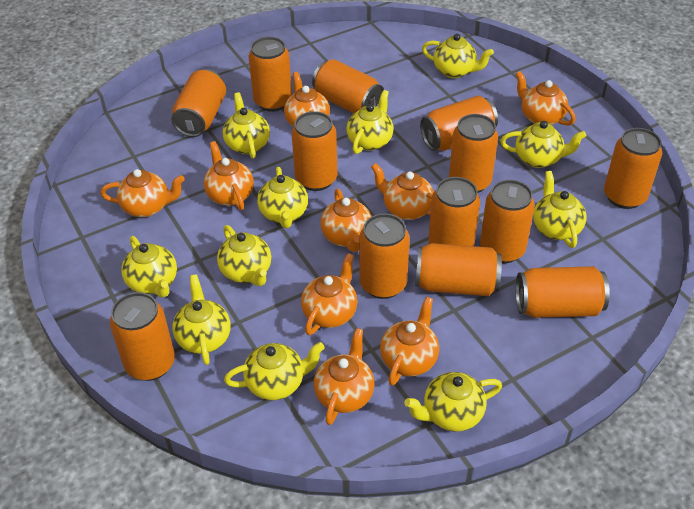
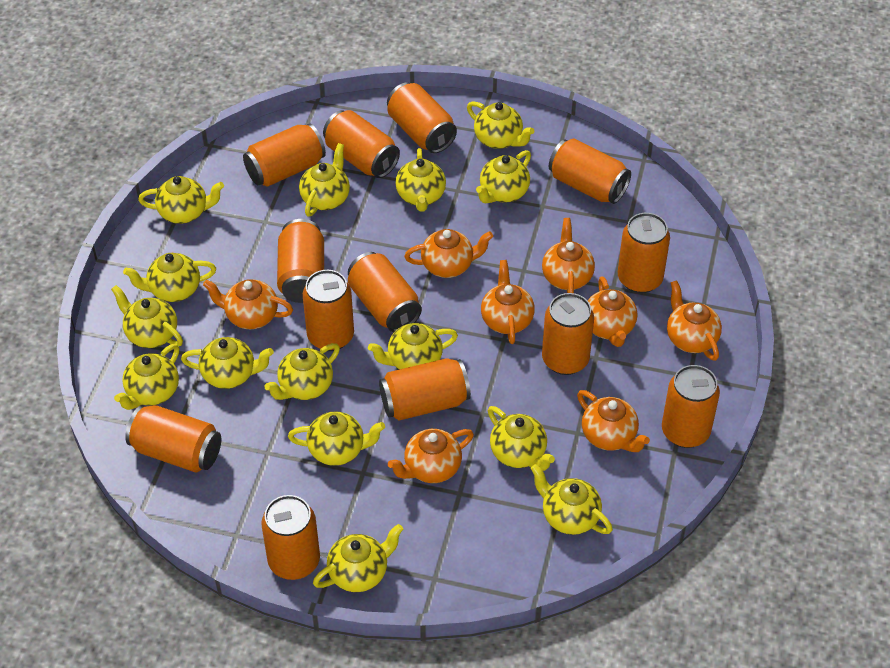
orange teapot: [100,169,185,217] [204,141,254,210] [284,72,330,127] [301,253,357,335] [314,328,375,425] [320,189,372,252] [371,163,434,220] [380,297,439,386] [516,71,576,126] = 9 -> [203,279,293,329] [388,429,474,483] [404,229,493,278] [481,260,535,344] [542,218,595,293] [577,390,650,452] [588,276,637,347] [667,280,722,361] = 8
yellow teapot: [121,236,177,298] [172,274,231,365] [217,225,271,286] [223,92,270,159] [224,342,325,400] [257,167,308,228] [346,90,394,154] [404,372,502,431] [422,34,494,78] [500,121,586,168] [533,171,587,248] = 11 -> [111,285,183,348] [114,344,179,410] [123,253,216,302] [138,176,224,224] [181,337,274,389] [264,343,340,400] [288,411,385,466] [299,143,350,217] [313,524,403,592] [368,323,458,369] [395,148,446,212] [467,101,534,149] [476,150,531,203] [488,406,555,471] [531,464,613,535] = 15

